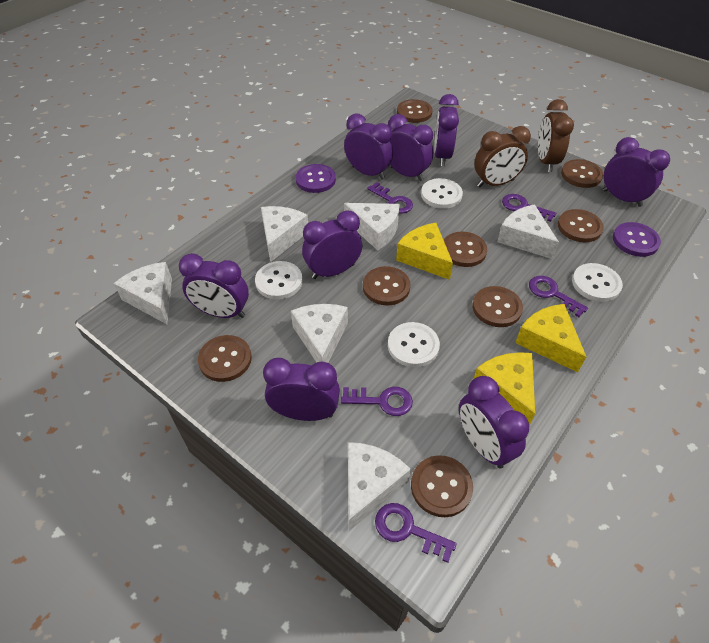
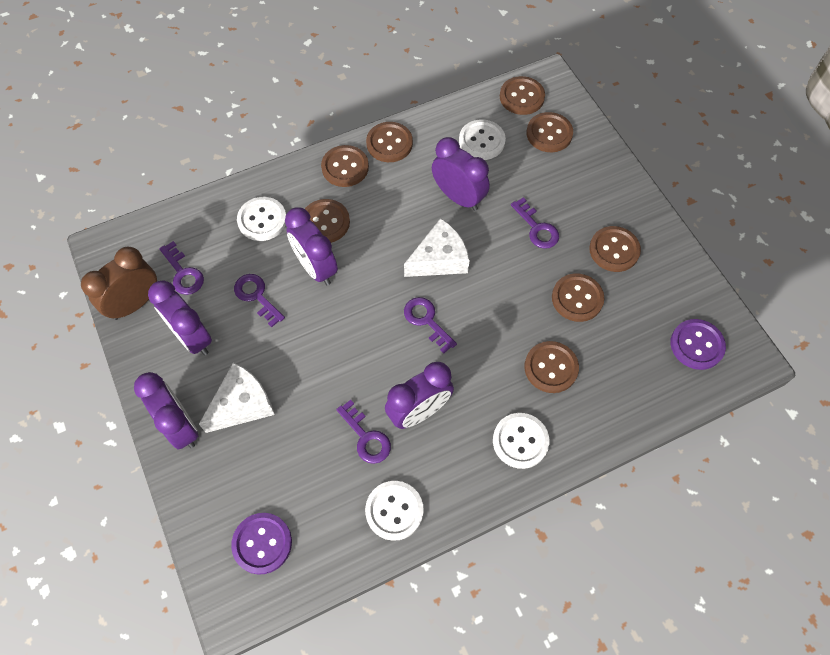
brown clock: [474,126,531,187] [538,99,574,172] = 2 -> [81,247,157,320] = 1
purple clock: [179,253,249,318] [263,358,340,421] [302,210,362,279] [344,113,393,180] [388,114,433,181] [434,94,459,166] [459,376,529,469] [603,137,670,207] = 8 -> [134,372,198,450] [148,280,212,355] [285,207,338,285] [385,362,454,429] [432,137,490,211] = 5
white cheese: [114,262,172,324] [261,206,308,262] [291,304,348,363] [344,203,400,251] [348,442,411,531] [497,204,559,259] = 6 -> [199,362,275,433] [404,218,470,277] = 2
yellow cheese: [396,223,453,280] [474,352,535,425] [515,304,586,372] = 3 -> none = 0

